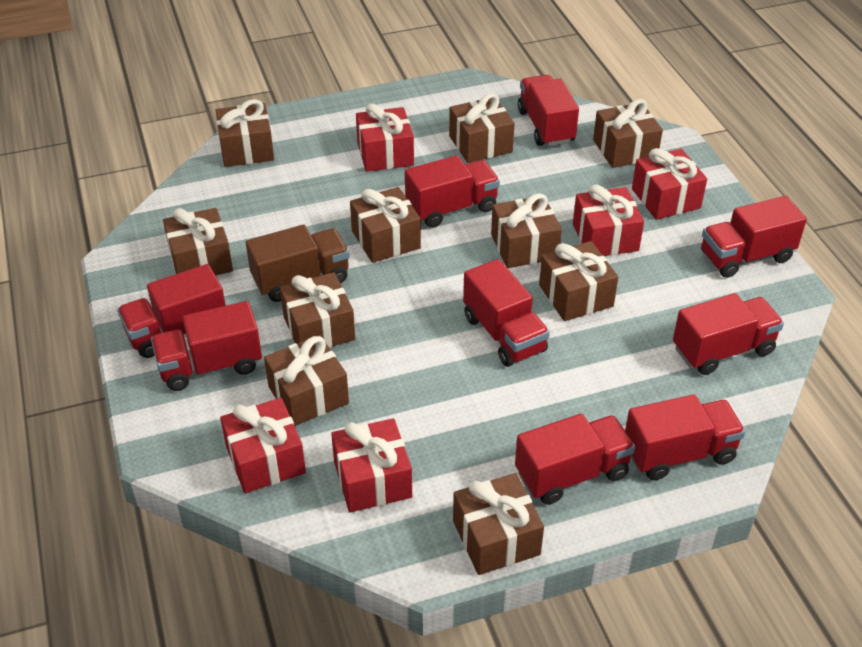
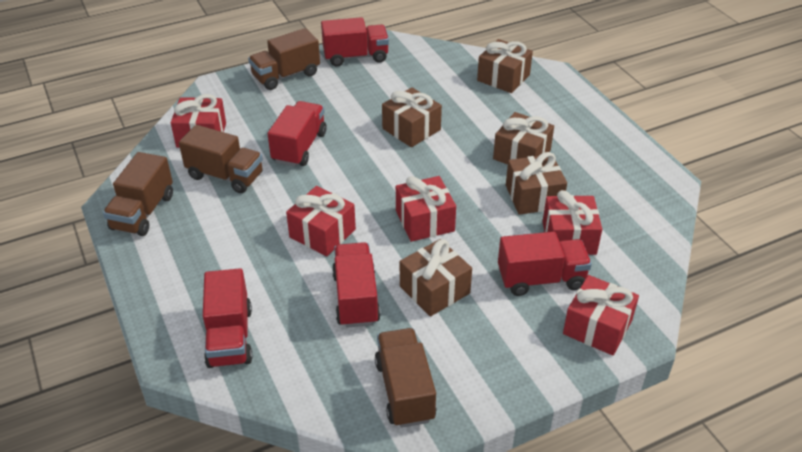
brown gift: [163,208,233,276] [215,99,274,167] [264,335,349,426] [280,272,355,348] [350,187,421,263] [449,93,515,163] [453,473,544,575] [491,193,562,268] [539,241,618,321] [593,99,663,168] = 10 -> [382,87,442,147] [400,239,472,316] [477,39,533,93] [493,112,554,165] [506,152,567,215] = 5
brown truck: [246,224,350,302] = 1 -> [103,152,173,236] [179,125,263,193] [248,28,320,90] [375,328,436,428] = 4
red truck: [117,264,226,358] [151,301,262,391] [405,155,500,228] [463,259,550,367] [515,414,635,505] [518,75,579,146] [625,394,745,480] [673,293,784,375] [701,196,807,278] = 9 -> [203,268,252,368] [268,101,327,167] [321,17,389,67] [332,242,381,328] [498,232,592,296] = 5

